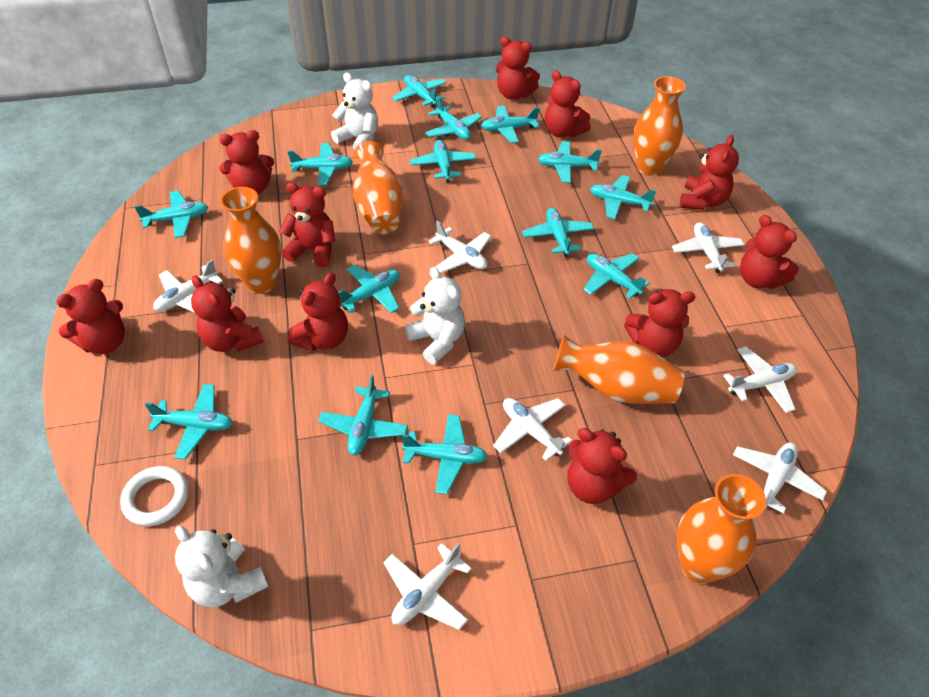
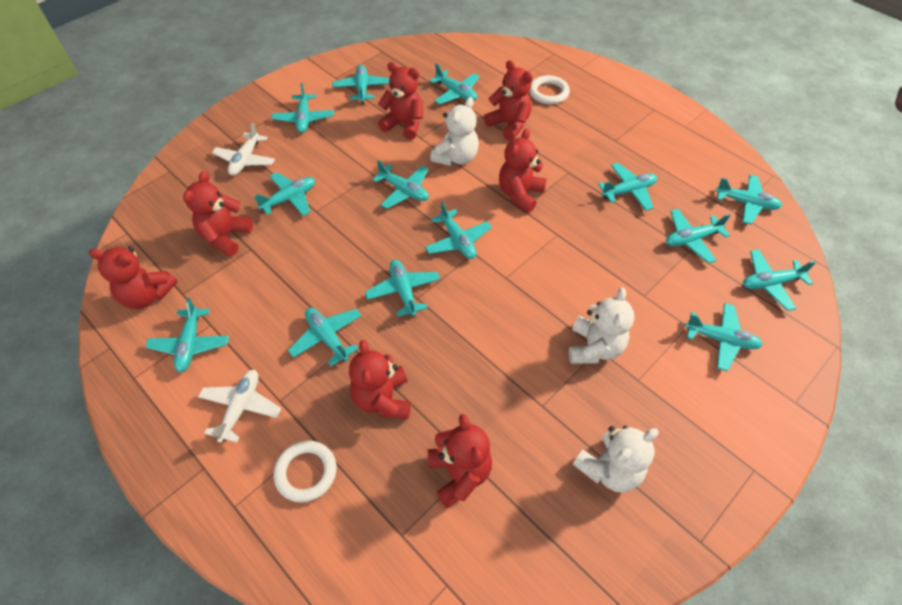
orange vase: [220,187,281,294] [353,141,403,234] [553,335,685,404] [634,76,686,176] [677,474,766,584] = 5 -> none = 0
red teddy bear: [56,279,125,354] [191,275,264,352] [219,130,274,195] [279,182,335,267] [288,272,348,351] [496,37,540,100] [545,70,591,137] [567,428,637,504] [624,289,695,357] [680,135,739,210] [740,215,799,289] = 11 -> [89,246,178,309] [183,171,253,257] [349,340,411,419] [378,62,423,140] [428,414,492,508] [484,60,533,141] [499,128,547,213] = 7
white plane: [153,259,223,313] [383,543,472,630] [428,221,491,273] [493,398,572,461] [672,222,744,273] [723,346,797,413] [733,442,827,514] = 7 -> [198,370,281,443] [212,122,275,176] = 2
white ring: [120,466,189,526] = 1 -> [274,440,337,502] [529,75,570,104] = 2

